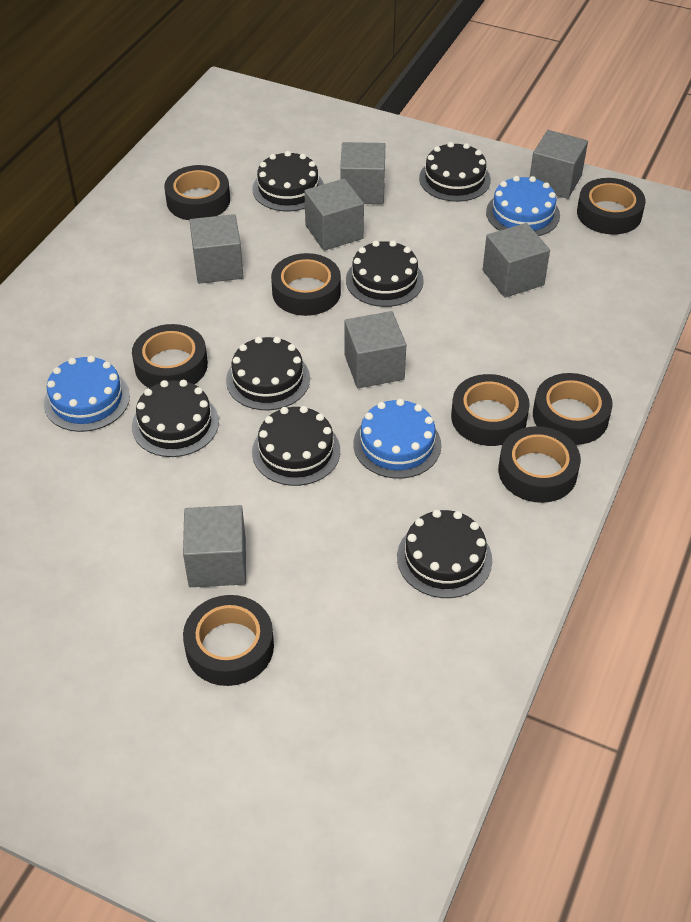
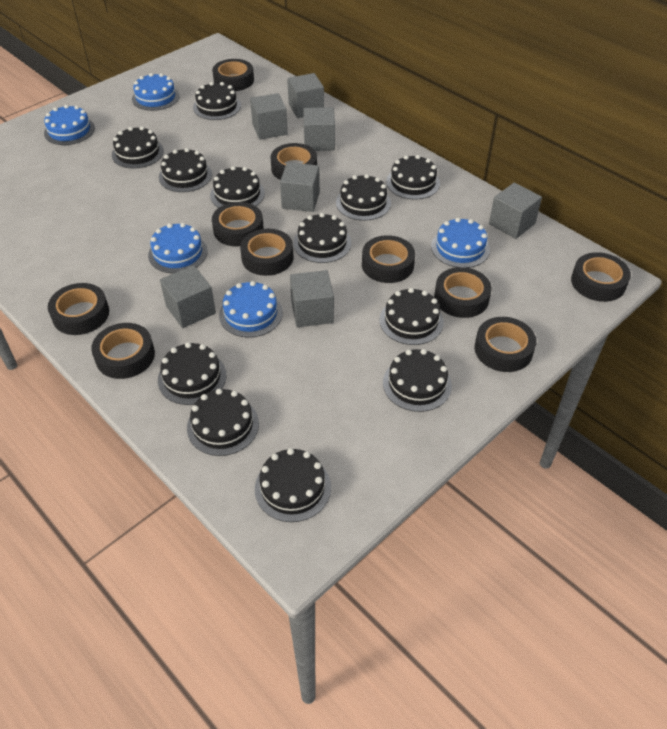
black cake: [132,380,219,457] [226,337,310,410] [252,151,324,211] [252,406,340,486] [346,240,424,307] [397,510,492,598] [419,142,491,202] = 7 -> [112,126,164,168] [158,342,227,405] [159,148,212,192] [187,389,259,456] [193,82,241,120] [210,166,265,208] [255,448,331,522] [293,213,351,263] [336,174,391,221] [380,288,444,345] [383,349,452,412] [386,155,440,199] = 12
black tape: [132,324,208,388] [164,165,230,220] [183,595,274,686] [271,253,341,316] [451,374,530,446] [498,426,581,503] [533,373,613,445] [577,178,646,235] = 8 -> [48,283,109,335] [91,323,155,379] [212,59,254,91] [212,202,264,247] [240,229,294,276] [271,143,317,180] [362,235,415,283] [434,267,492,318] [474,317,537,372] [571,252,631,302] = 10
blue cake: [44,356,130,432] [353,399,441,479] [486,176,560,236] = 3 -> [44,105,95,145] [132,73,180,111] [148,223,208,273] [219,281,283,338] [431,218,490,268] = 5

